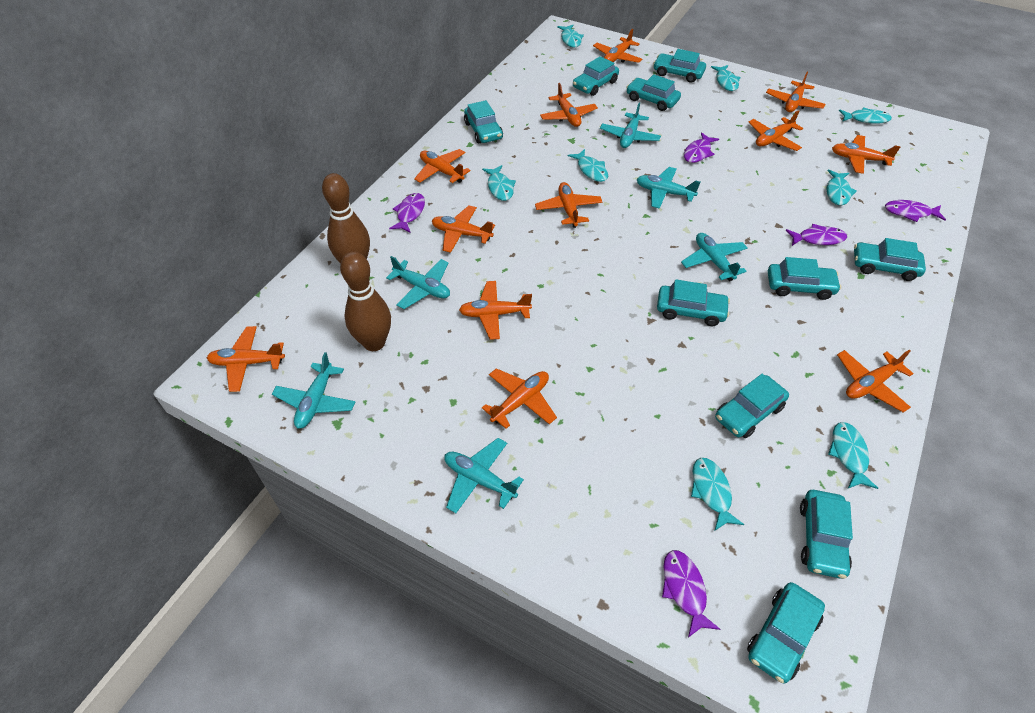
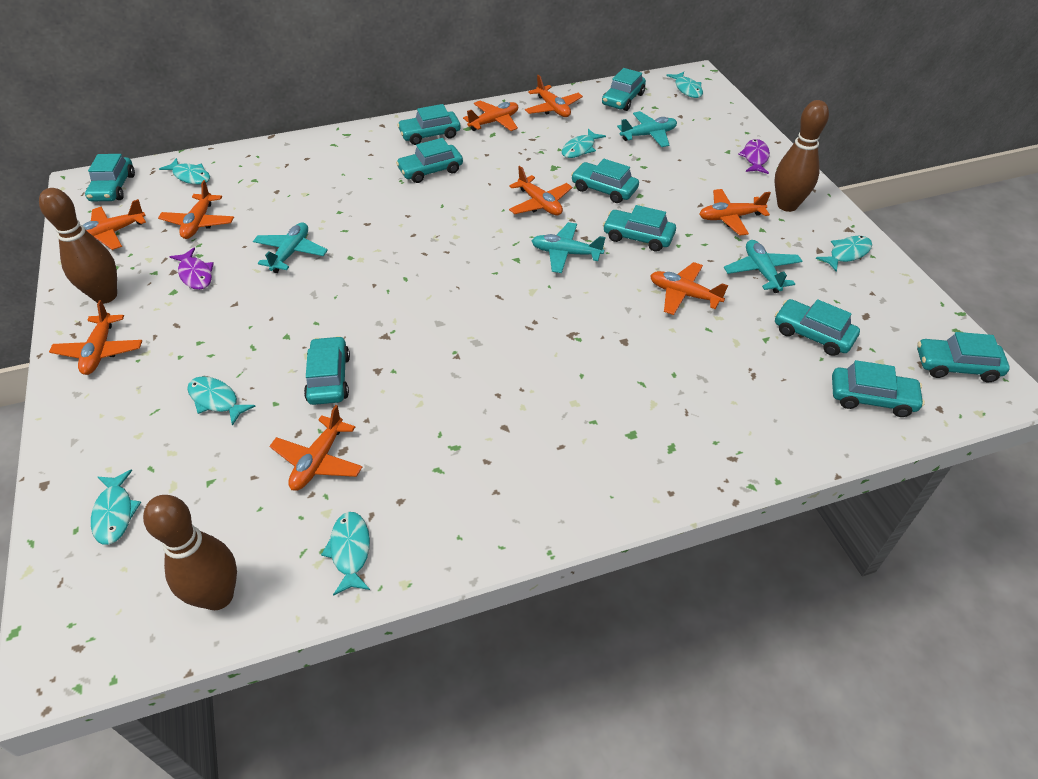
brown bowling pin: [322,173,370,263] [340,251,391,351] = 2 -> [39,188,117,304] [143,495,237,610] [775,100,829,212] = 3
orange plane: [207,326,285,392] [414,149,471,183] [432,205,495,253] [459,281,532,340] [482,368,557,429] [535,182,603,228] [540,83,598,127] [593,29,643,63] [749,110,803,151] [766,72,826,112] [832,135,900,174] [837,350,914,413] = 12 -> [49,300,142,375] [82,199,146,250] [158,180,234,239] [269,405,363,491] [463,101,518,131] [509,166,572,215] [525,75,583,117] [650,262,728,315] [699,189,771,236] = 9
purple fish: [389,193,425,233] [662,550,720,638] [684,132,719,163] [786,224,847,246] [885,200,946,222] = 5 -> [170,248,214,290] [738,139,770,174] = 2
turquoise fish: [482,165,516,201] [557,25,584,48] [568,149,608,182] [691,458,744,531] [711,65,741,91] [827,170,857,205] [828,422,878,489] [839,107,892,124] = 8 -> [91,469,141,545] [159,158,210,185] [187,376,256,426] [321,512,370,596] [562,129,606,158] [667,72,703,98] [816,236,872,272] = 7
turquoise plane: [272,352,355,429] [386,256,450,309] [444,438,524,513] [600,102,661,148] [637,167,700,209] [681,233,748,281] = 6 -> [253,222,328,273] [532,222,606,273] [617,111,677,147] [724,240,803,293] = 4

